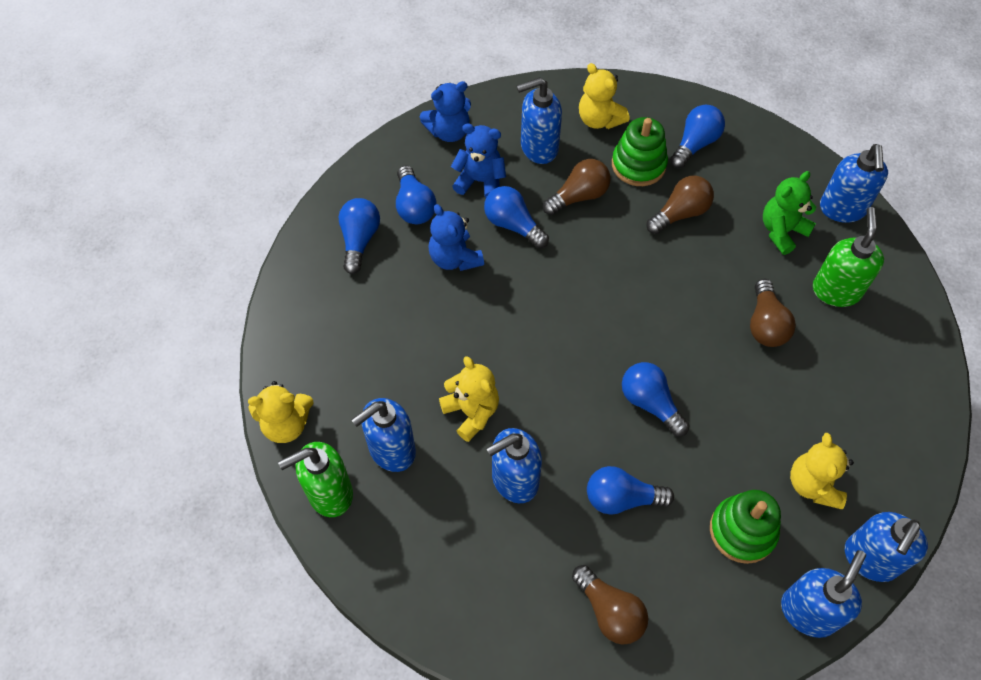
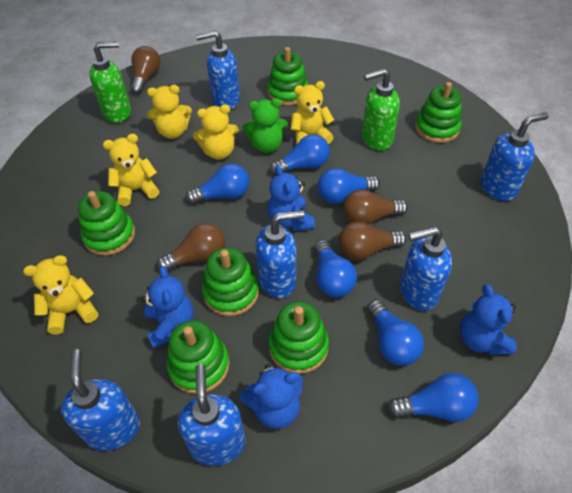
blue teddy bear: [420,81,471,142] [429,204,484,271] [451,124,506,198] = 3 -> [142,266,194,349] [240,364,303,429] [268,165,315,231] [460,284,517,355] = 4
green stacking toy: [612,117,668,186] [710,490,781,564] = 2 -> [78,191,135,256] [167,320,230,394] [202,247,259,316] [267,47,308,105] [269,301,329,374] [415,82,462,143] = 6
yellow teddy bear: [248,381,314,443] [439,356,499,442] [579,63,630,129] [790,433,854,509] = 4 -> [23,255,98,335] [103,134,159,206] [147,85,192,139] [193,104,239,160] [291,81,334,145] = 5

